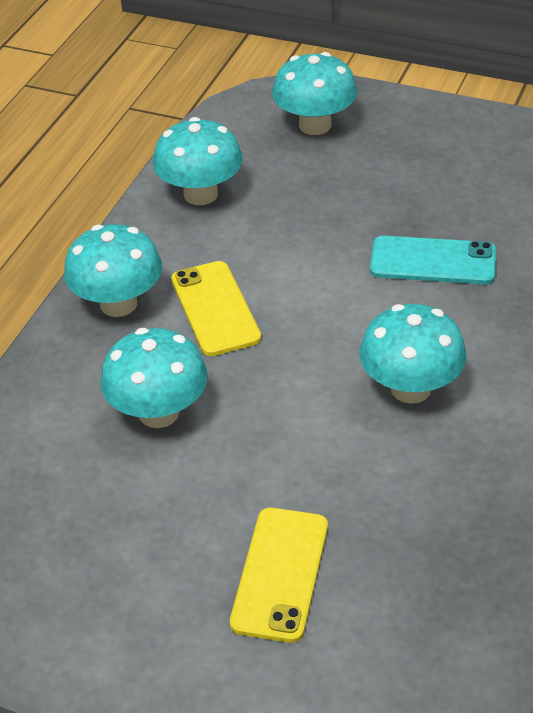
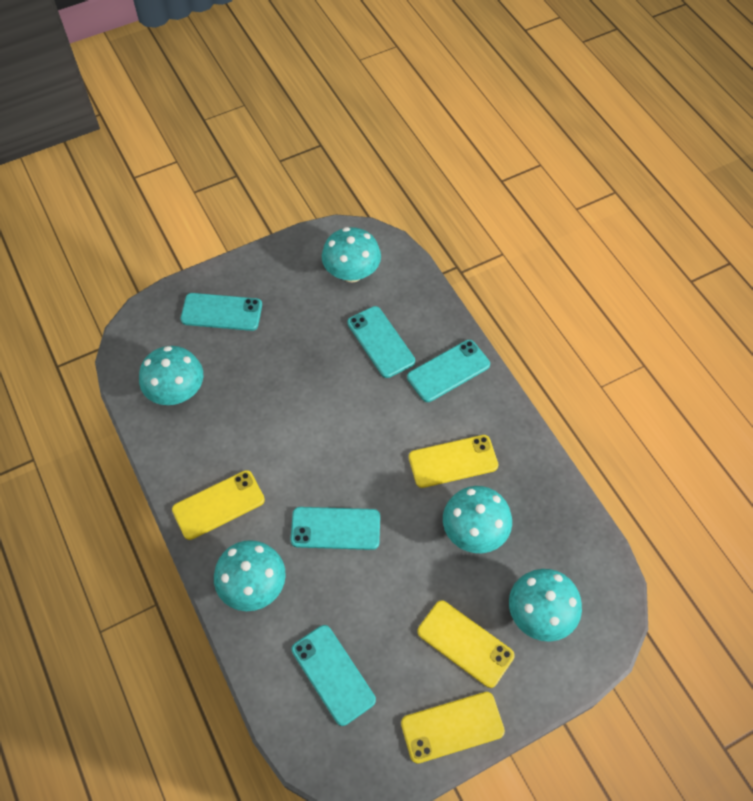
turquoise phone: [370,236,496,284] = 1 -> [181,293,262,331] [290,507,380,550] [292,625,376,726] [347,306,415,378] [407,340,490,402] = 5
yellow phone: [171,261,262,356] [230,508,328,643] = 2 -> [172,470,265,540] [401,692,505,764] [409,435,498,488] [417,601,515,688] = 4

